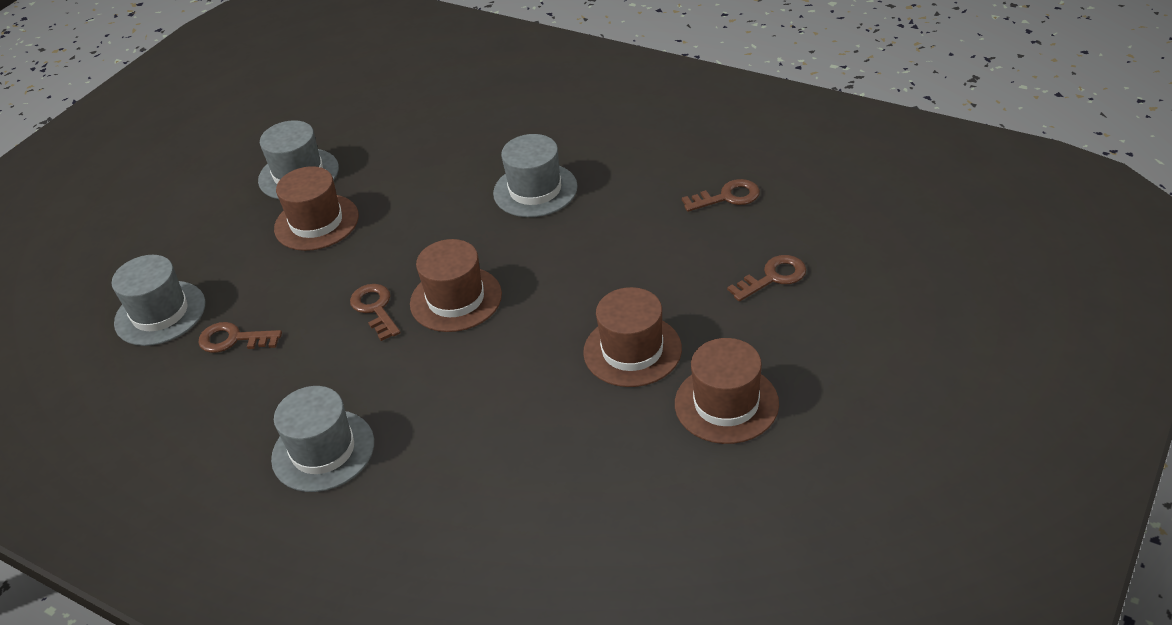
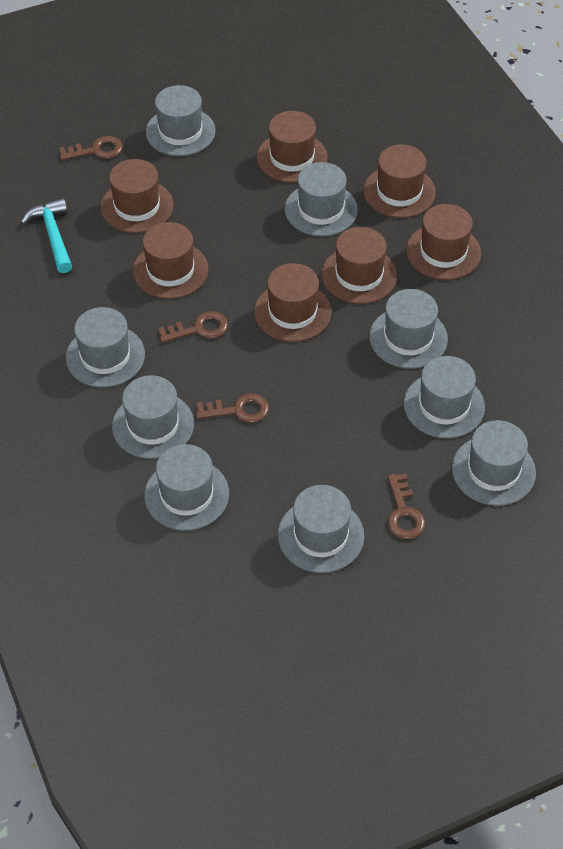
brown hat: [274,166,359,251] [410,239,502,332] [583,287,682,387] [675,338,779,444] = 4 -> [100,159,174,233] [133,222,209,299] [254,263,331,342] [257,111,328,183] [321,227,397,304] [363,145,436,218] [406,204,481,280] = 7
grey hat: [112,255,205,346] [258,120,339,199] [271,386,374,492] [493,134,578,217] = 4 -> [66,307,145,388] [112,375,194,459] [144,444,229,531] [146,85,216,156] [278,485,364,573] [285,162,358,236] [369,289,448,369] [404,356,485,439] [452,420,536,506] = 9
turquoise hammer: none = 0 -> [21,198,72,273] = 1

